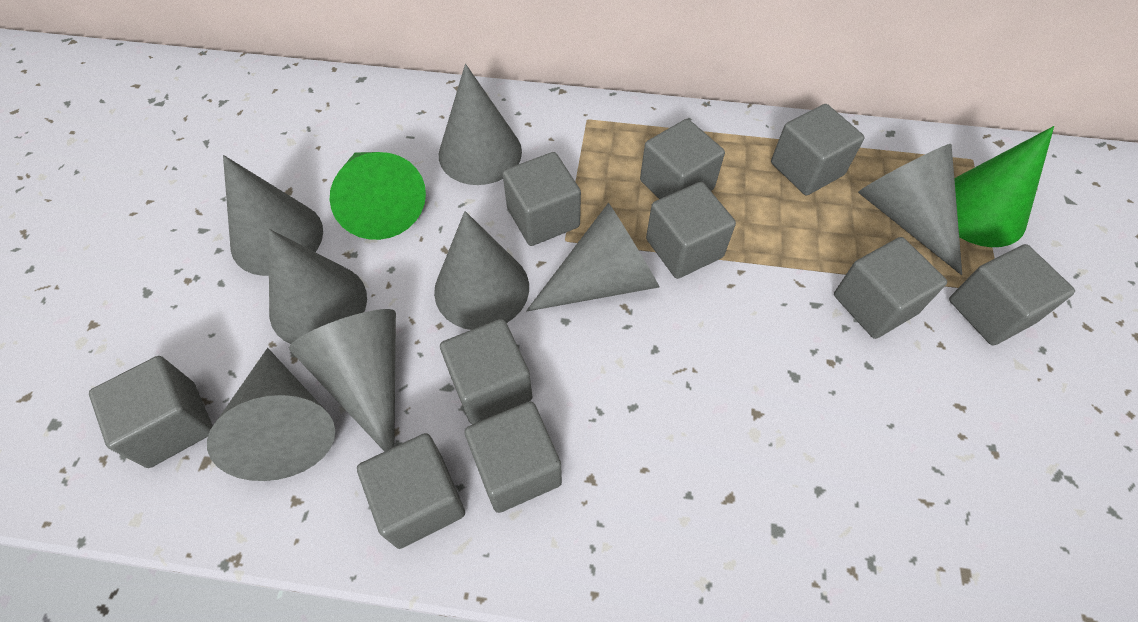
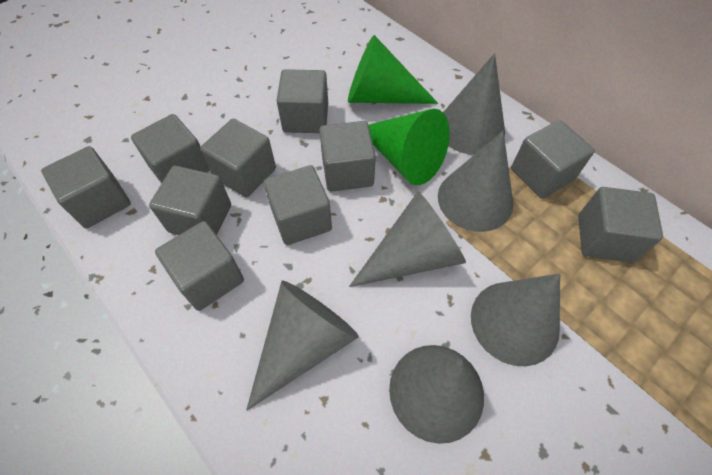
grey cone: [207,348,335,481] [223,155,323,276] [268,229,367,344] [289,309,396,452] [434,211,529,330] [439,64,522,185] [526,203,660,312] [858,144,962,275] = 8 -> [246,281,359,411] [349,191,466,287] [389,345,484,444] [438,131,513,232] [443,53,505,155] [471,273,560,366] = 6

